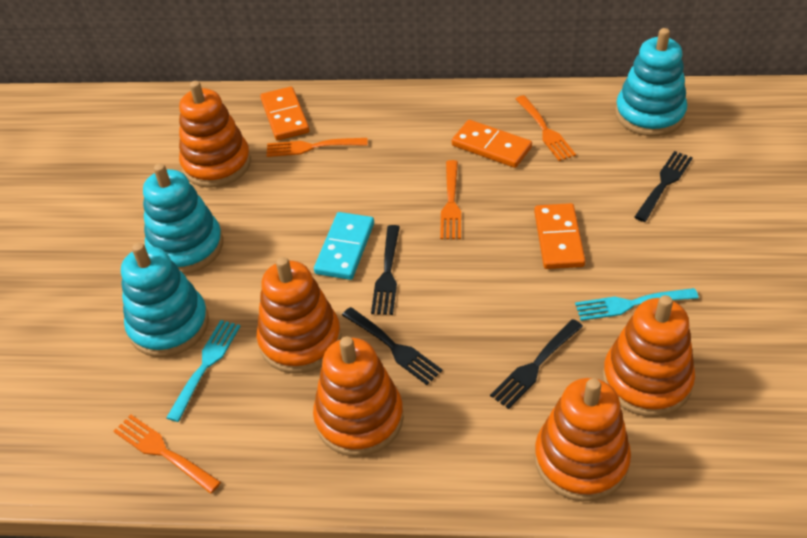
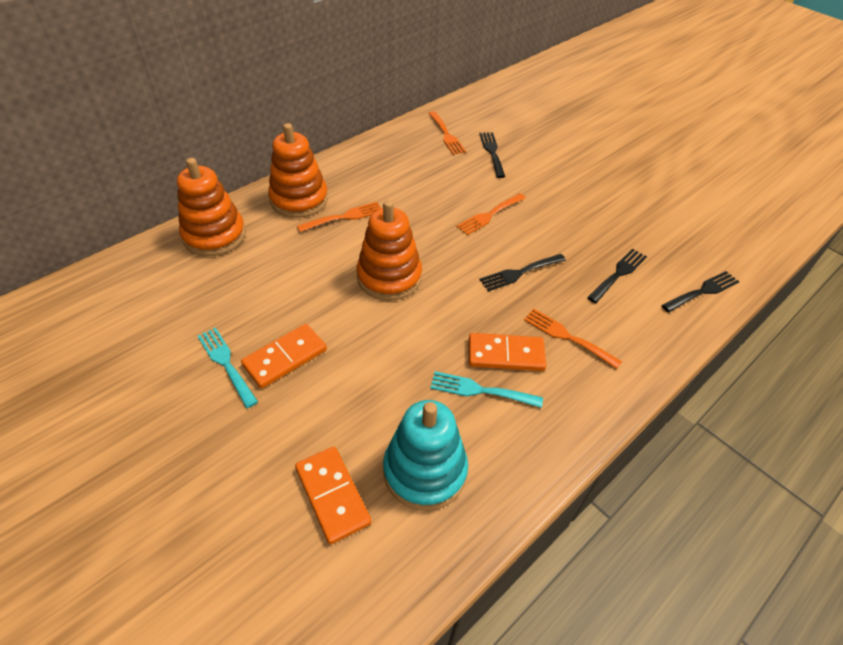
orange stacking toy: [179,81,251,188] [257,257,341,373] [313,337,404,457] [534,378,631,501] [603,295,695,417] = 5 -> [177,158,246,256] [268,123,328,218] [356,200,422,301] = 3
turquoise domino: [314,212,374,280] = 1 -> none = 0
turquoise stacking toy: [121,242,209,357] [143,163,223,274] [615,28,687,136] = 3 -> [383,400,468,510] = 1

